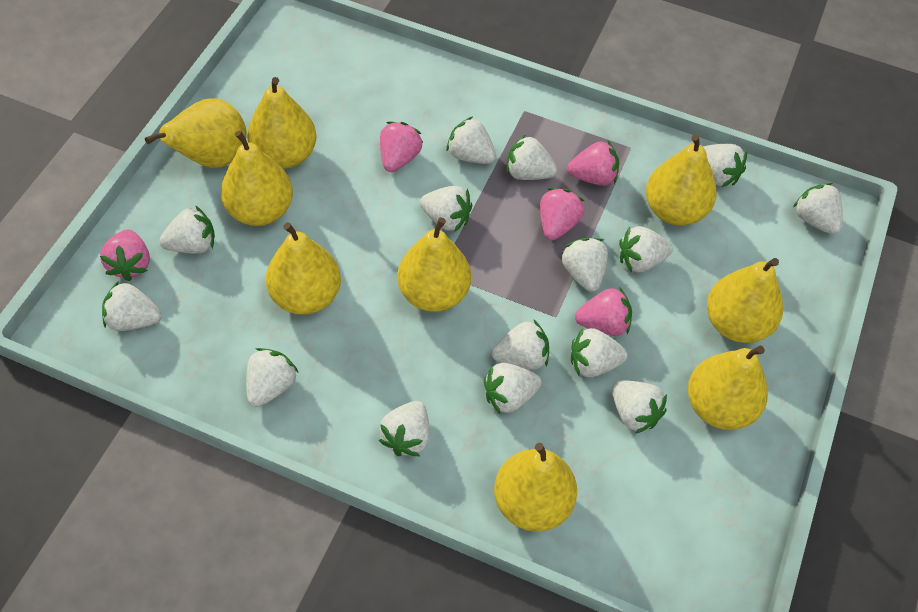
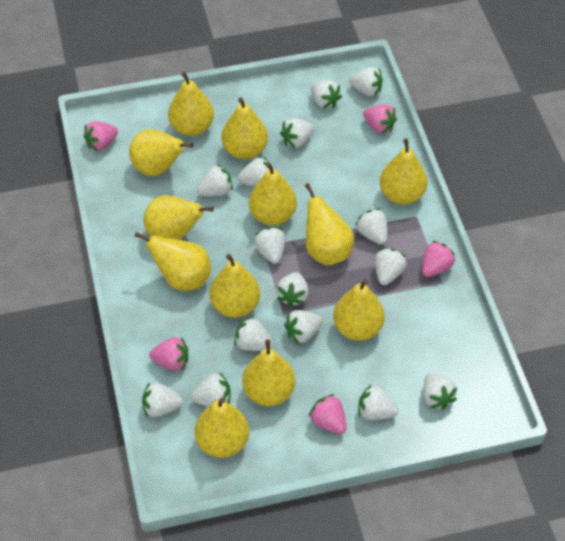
yellow pear: [145,98,247,168] [221,130,293,226] [247,77,316,169] [266,222,341,315] [398,217,471,312] [494,443,577,531] [646,134,717,226] [688,346,768,430] [707,258,783,343] = 9 -> [129,129,194,176] [134,232,211,291] [143,195,214,240] [168,72,214,136] [195,397,249,458] [209,254,260,318] [221,97,268,159] [242,339,295,406] [249,162,297,225] [305,183,354,266] [333,279,385,341] [380,138,427,205] = 12

